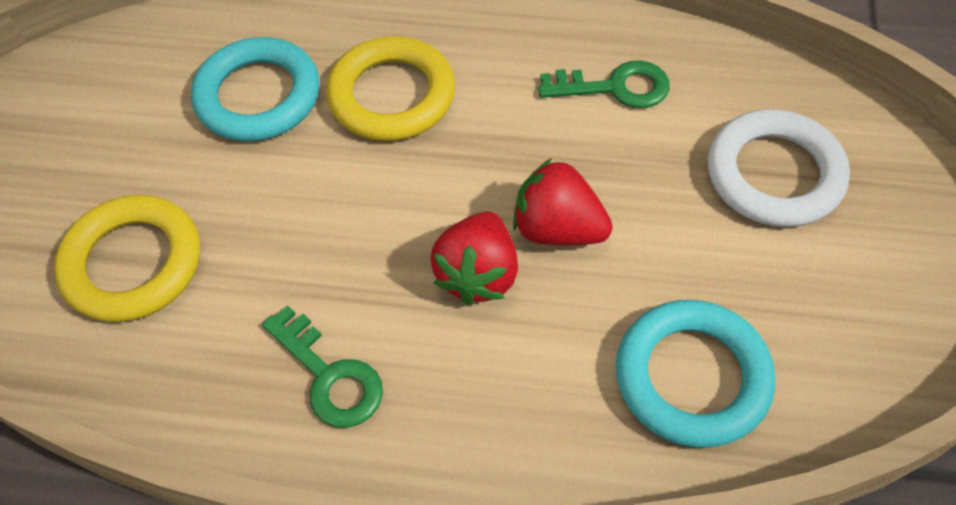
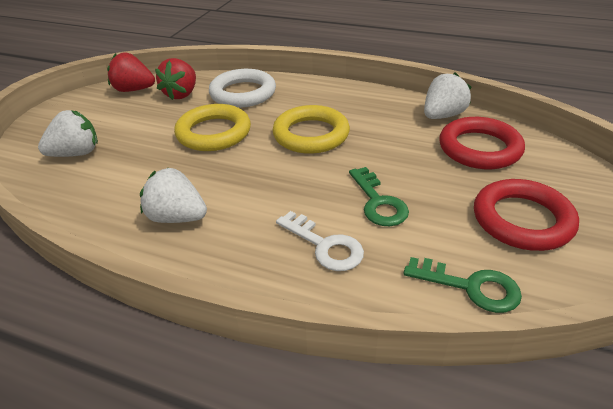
red ring: none = 0 -> [439,117,525,169] [474,179,579,251] = 2
turquoise ring: [191,37,320,141] [616,300,775,448] = 2 -> none = 0
white key: none = 0 -> [276,211,364,271] = 1
white strawberry: none = 0 -> [38,110,98,157] [140,167,207,223] [424,72,471,119] = 3

